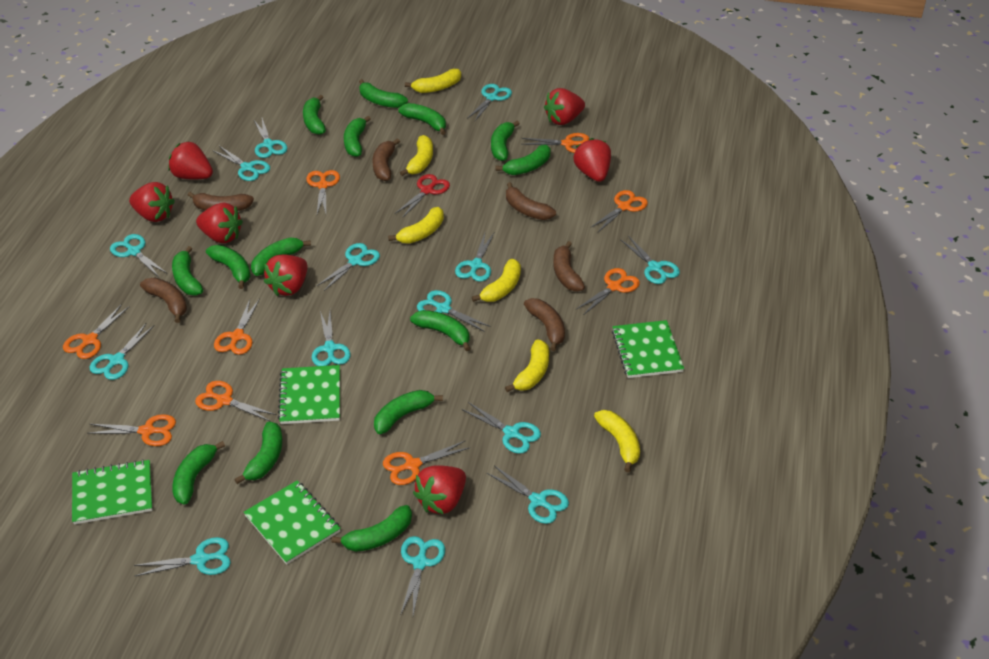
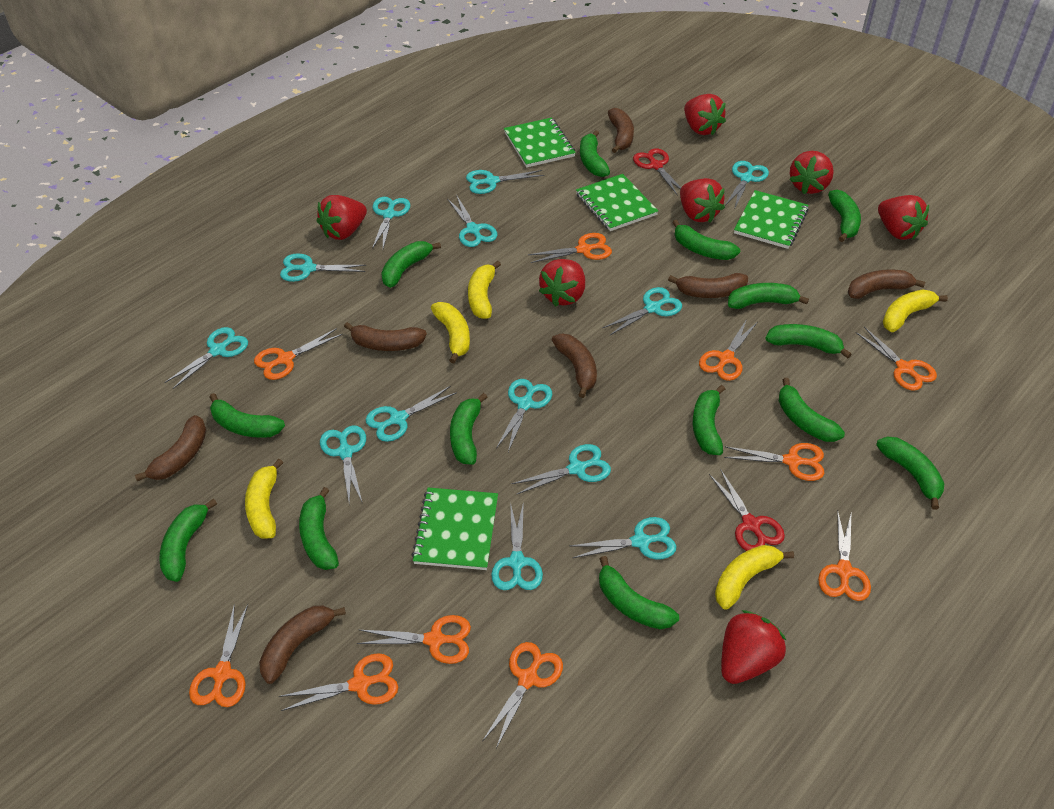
brown banana: [140,278,187,323] [188,192,254,211] [372,138,400,181] [506,182,556,220] [524,298,565,351] [553,241,585,292] = 6 -> [135,415,206,481] [259,606,346,684] [344,322,427,351] [552,334,597,398] [608,108,634,153] [668,273,748,298] [848,270,925,299] = 7
orange scissors: [63,304,129,359] [87,414,176,446] [195,381,277,422] [214,299,260,355] [306,170,340,214] [383,441,470,485] [521,133,589,153] [576,268,640,315] [590,190,648,232] = 9 -> [189,604,248,707] [254,328,343,380] [279,653,398,711] [357,615,471,664] [482,642,563,748] [528,233,612,263] [699,319,757,381] [724,443,825,481] [818,510,871,601] [856,327,937,391] = 10
red scissors: [395,174,450,218] = 1 -> [633,148,681,196] [709,469,785,551] = 2
turquoise scissors: [89,324,155,380] [110,234,168,277] [134,537,231,576] [212,146,270,181] [254,118,287,158] [312,311,350,366] [317,243,380,291] [400,536,445,616] [417,290,491,332] [455,232,495,282] [461,402,541,454] [467,84,512,122] [487,465,569,524] [620,236,680,284] = 14 -> [164,327,248,389] [280,253,366,282] [320,425,366,504] [366,386,457,442] [372,197,411,249] [448,196,497,247] [466,170,545,194] [491,501,543,590] [496,379,552,452] [511,444,611,495] [570,517,677,559] [603,287,682,336] [725,161,769,210] = 13
yellow banana: [388,207,444,244] [400,135,433,176] [405,69,461,93] [472,259,521,302] [505,339,549,392] [594,410,640,472] = 6 -> [245,459,283,539] [431,302,470,363] [468,261,501,319] [715,545,794,610] [883,290,948,332] = 5

